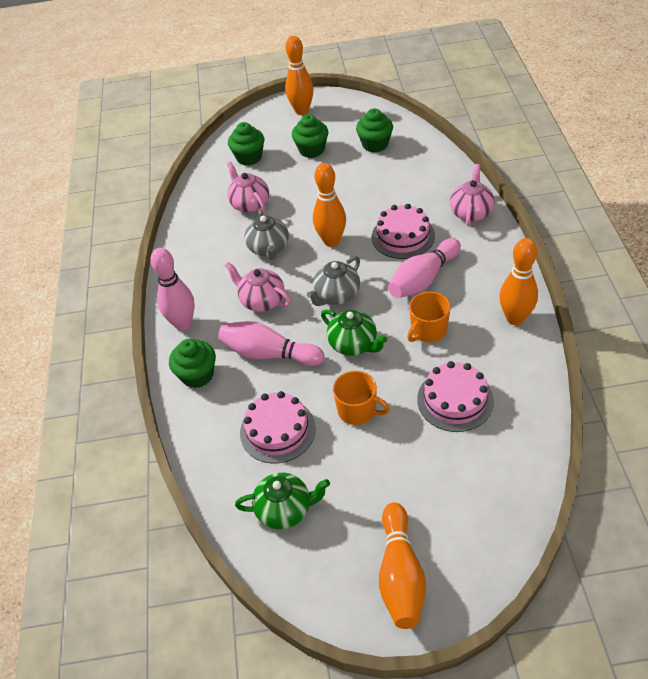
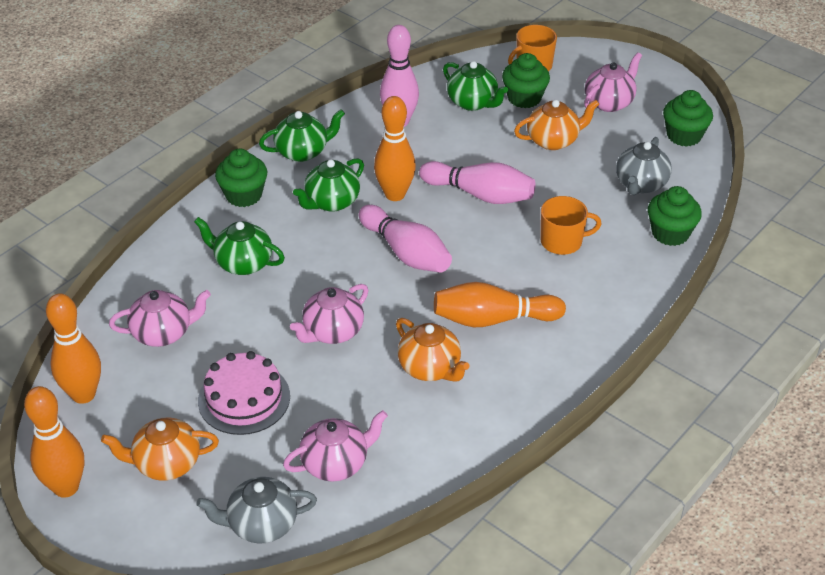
green teapot: [235,473,330,529] [321,310,387,356] = 2 -> [194,217,285,275] [259,109,345,162] [293,158,364,212] [443,61,508,111] = 4
orange teapot: none = 0 -> [101,418,219,481] [396,318,470,382] [514,100,599,150] = 3
pink cake: [240,391,316,463] [372,204,435,259] [417,361,494,432] = 3 -> [198,351,290,435] = 1
pink teapot: [225,262,291,312] [227,162,269,213] [450,164,494,226] = 3 -> [109,290,211,347] [283,410,388,482] [290,284,369,344] [584,52,642,112] = 4

